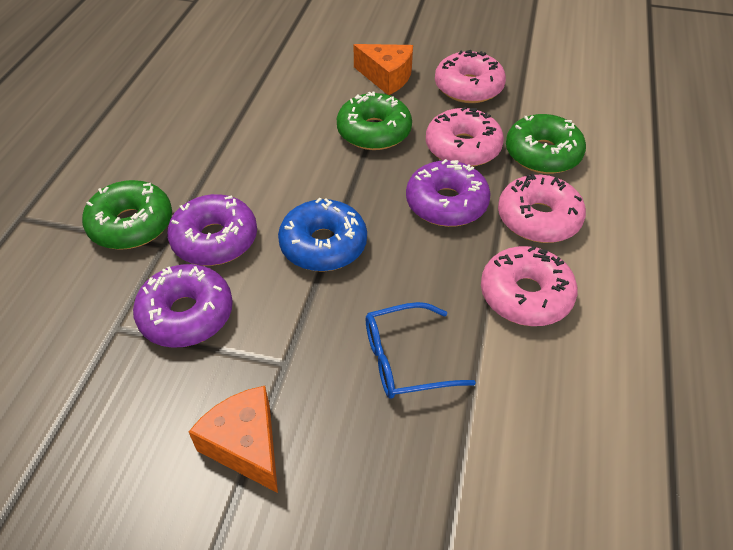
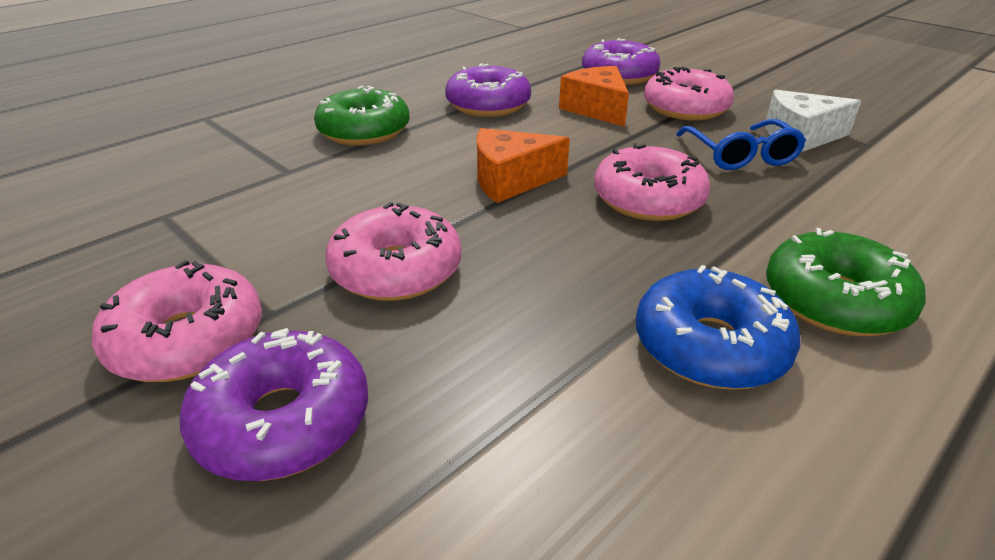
green donut: [82,180,172,250] [337,91,412,150] [506,114,586,174] = 3 -> [314,86,410,146] [766,228,926,336] = 2
white cheese: none = 0 -> [765,90,861,152] = 1

